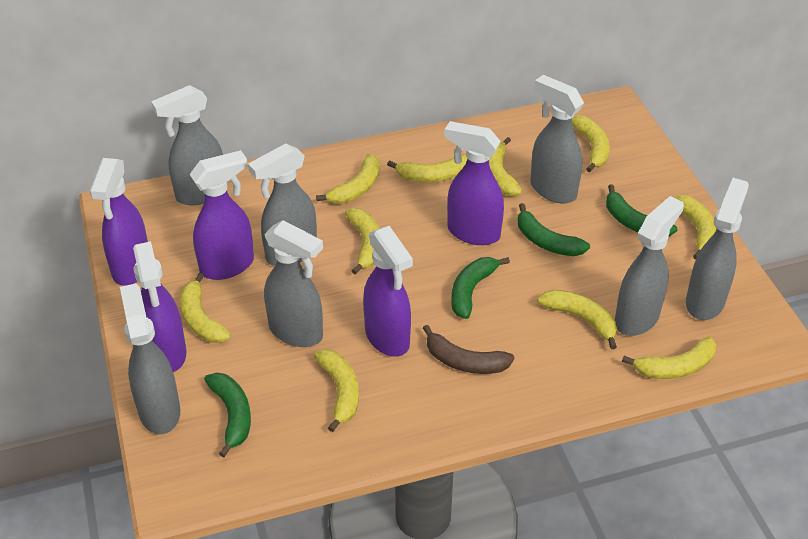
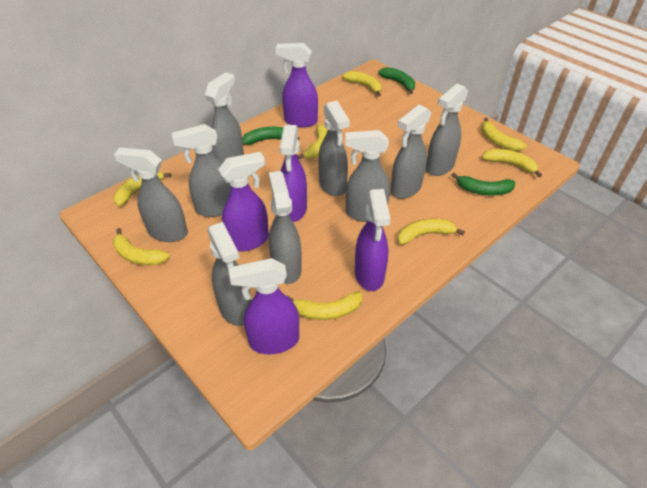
brown banana: [423,325,515,374] = 1 -> none = 0
green banana: [204,373,251,457] [451,257,510,319] [518,203,590,256] [606,185,677,237] = 4 -> [242,127,299,145] [378,67,415,94] [451,173,515,195] = 3
grey spray bottle: [120,283,180,434] [151,85,223,205] [248,144,317,266] [264,220,323,347] [530,75,584,203] [615,196,684,336] [686,178,749,320] = 7 -> [114,148,188,242] [172,124,231,217] [205,72,244,164] [207,222,251,326] [269,171,302,284] [318,101,350,196] [345,130,390,222] [391,104,432,199] [426,84,468,176] = 9
yellow banana: [180,273,231,343] [314,349,359,432] [316,154,380,204] [345,208,379,275] [387,154,467,182] [489,137,522,196] [537,290,617,349] [572,115,610,172] [622,337,716,379] [673,195,717,260] = 10 -> [113,228,170,266] [114,171,171,207] [287,292,362,320] [297,124,328,159] [342,71,382,96] [398,218,465,245] [481,117,527,151] [482,149,542,177] = 8

